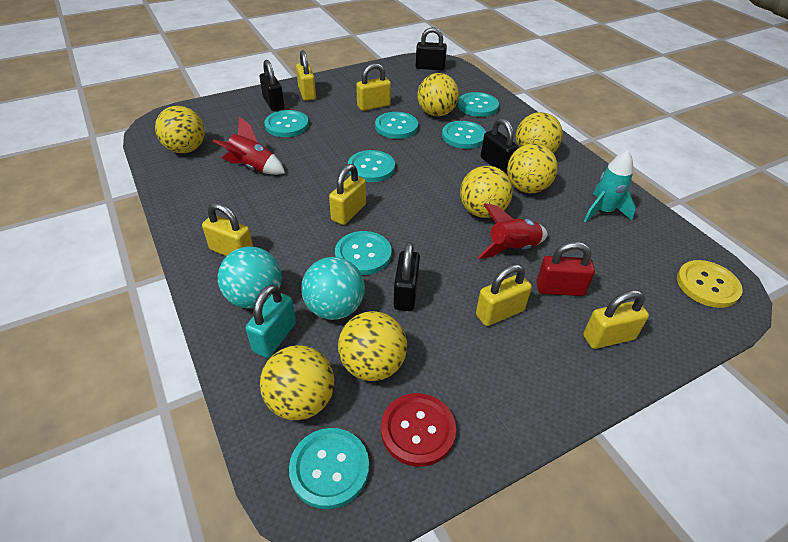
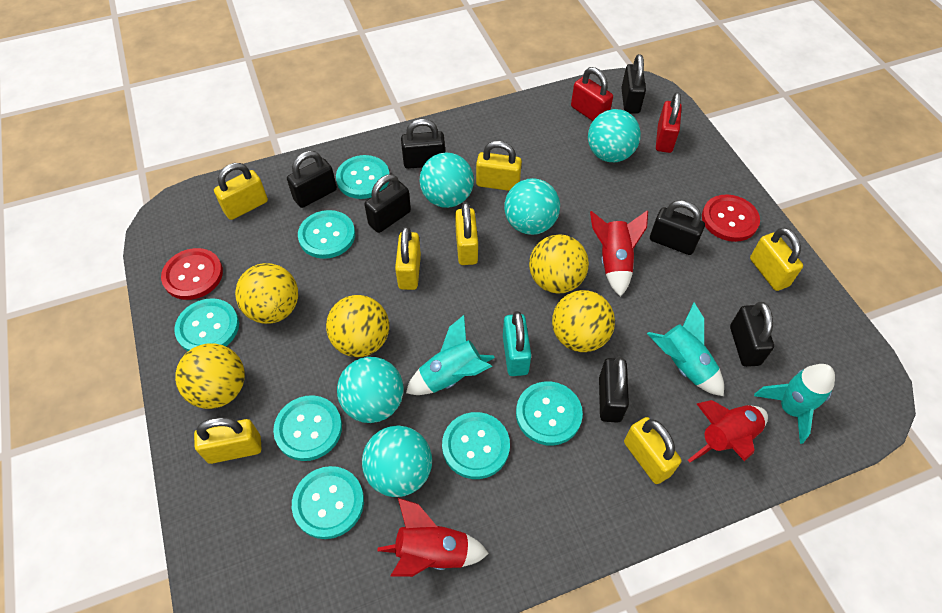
black padlock: [260,60,284,111] [393,242,420,311] [416,27,447,70] [481,118,519,174] = 4 -> [287,151,337,208] [364,174,411,233] [401,119,445,169] [599,357,629,423] [621,54,646,114] [650,200,705,255] [730,302,774,367] = 7
red button: [381,393,456,467] = 1 -> [161,248,223,300] [702,194,760,242] = 2
red padlock: [536,242,595,296] = 1 -> [571,67,613,121] [656,92,682,153] = 2
red rocket: [213,117,285,175] [477,203,548,259] = 2 -> [377,498,489,577] [590,210,648,297] [688,400,768,462] = 3
turquoise ball: [218,247,282,309] [301,257,365,320] = 2 -> [337,357,403,423] [362,425,432,497] [420,152,474,208] [504,178,560,235] [588,109,641,162] = 5
turquoise rocket: [584,150,636,223] = 1 -> [406,315,495,395] [647,303,724,396] [754,364,835,444] = 3
yellow ball: [155,106,205,153] [260,345,334,420] [338,311,407,381] [417,73,459,116] [460,166,513,218] [507,143,558,193] [516,112,563,153] = 7 -> [175,343,245,409] [235,263,298,324] [326,295,389,357] [529,234,589,294] [552,290,615,352] = 5
yellow button: [677,260,743,308] = 1 -> none = 0
yellow padlock: [202,203,253,256] [296,50,316,101] [329,164,366,225] [356,63,391,111] [476,264,532,326] [583,290,649,349] = 6 -> [194,417,262,464] [214,163,268,220] [395,226,421,290] [455,202,478,265] [476,141,522,191] [624,417,681,484] [750,227,803,291] = 7

